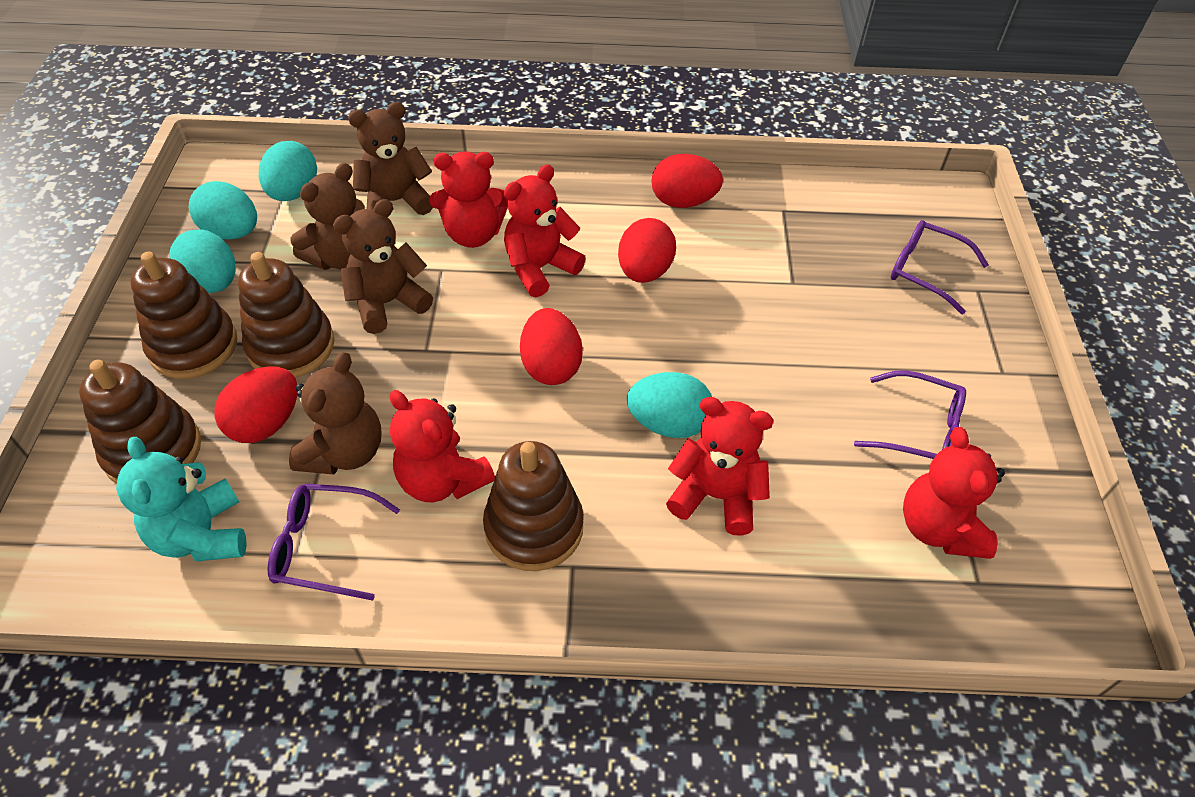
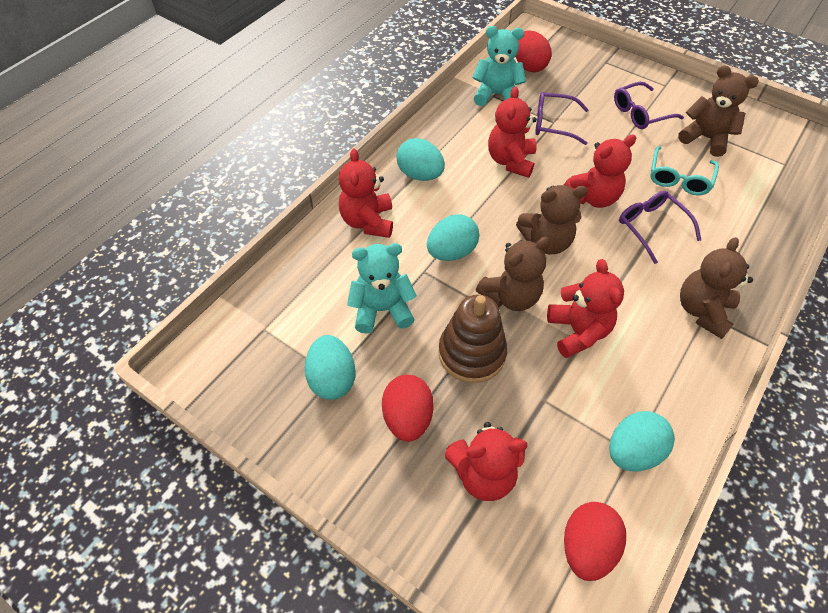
brown stacking toy: [79,360,201,484] [130,252,237,379] [238,252,335,377] [483,441,584,571] = 4 -> [438,295,508,383] = 1
red egg: [214,367,298,443] [520,308,583,385] [618,218,676,283] [651,154,723,208] = 4 -> [382,375,434,442] [515,30,551,72] [564,502,626,581] = 3
turquoise glasses: none = 0 -> [650,146,719,195] = 1
turquoise teddy bear: [116,437,247,562] = 1 -> [347,243,417,334] [472,26,526,106] = 2

